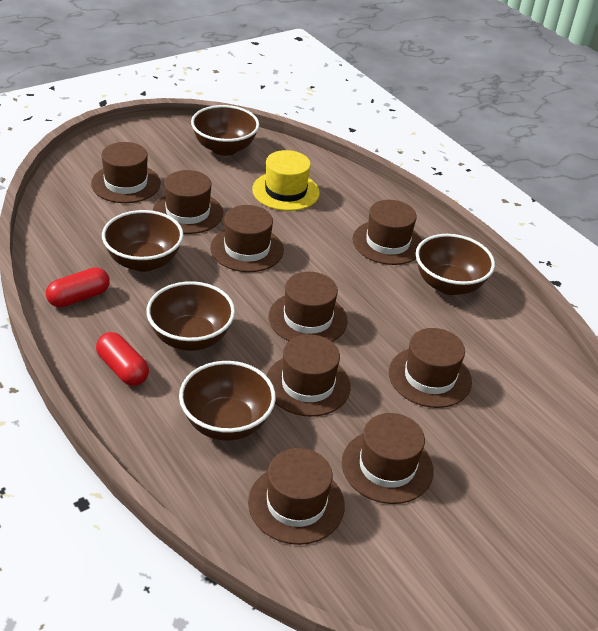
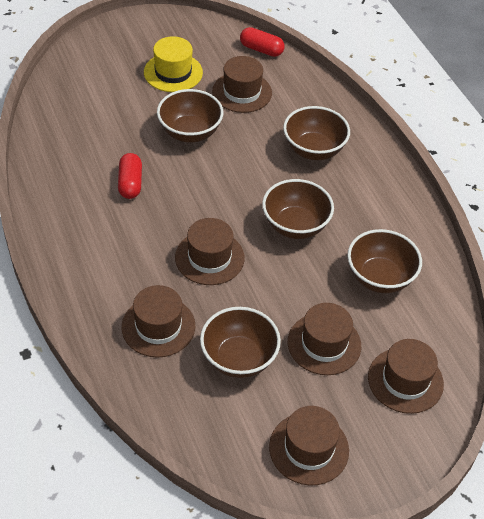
brown hat: [91,142,161,203] [153,170,223,234] [210,205,284,272] [248,448,345,545] [267,334,351,417] [269,272,348,342] [342,413,434,504] [353,200,422,265] [389,328,472,408] = 9 -> [121,285,195,358] [175,218,245,285] [212,56,272,113] [269,406,349,485] [288,303,361,375] [368,339,444,414] = 6

